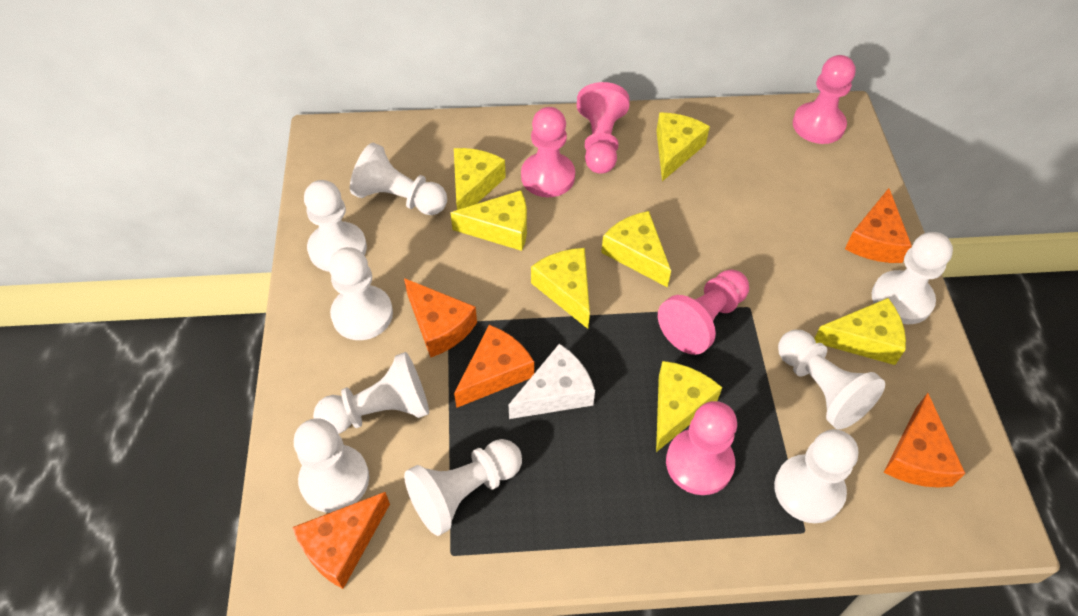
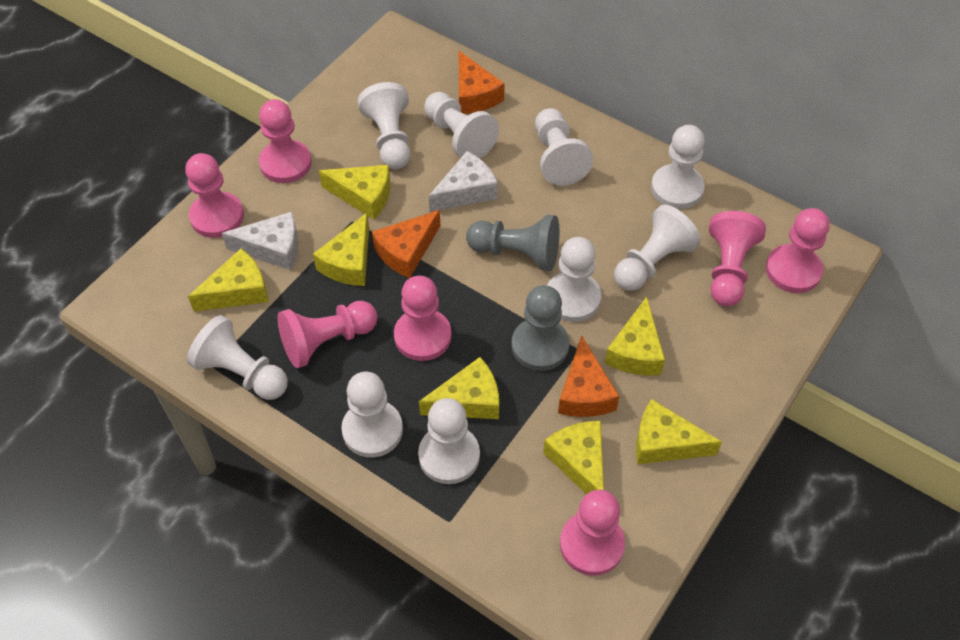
grey pawn: none = 0 -> [466,215,559,271] [511,285,570,371] = 2
orange cheese: [292,492,390,589] [404,278,477,358] [454,325,534,408] [845,188,912,263] [884,393,965,488] = 5 -> [372,210,440,278] [459,51,505,114] [558,335,619,417] = 3
pink pawn: [521,107,575,197] [577,82,630,174] [658,269,749,355] [666,401,737,495] [793,55,855,144] = 5 -> [185,153,244,238] [259,99,311,183] [278,301,378,368] [394,276,451,361] [560,490,625,576] [709,211,766,306] [766,208,830,293] = 7
white cheese: [509,344,595,419] = 1 -> [222,212,298,270] [429,151,498,212] = 2

